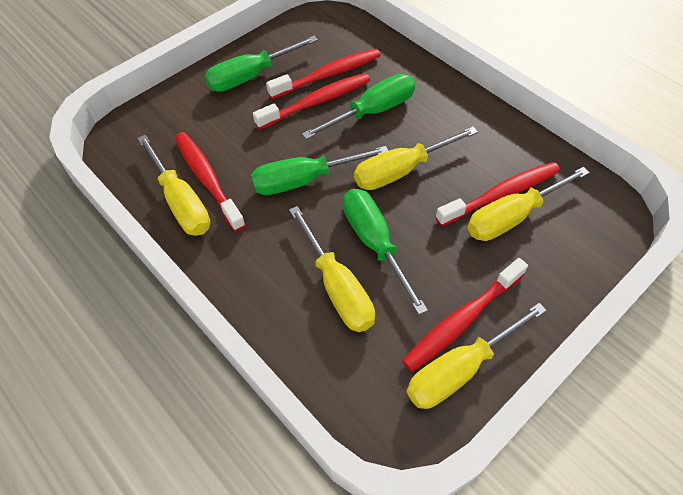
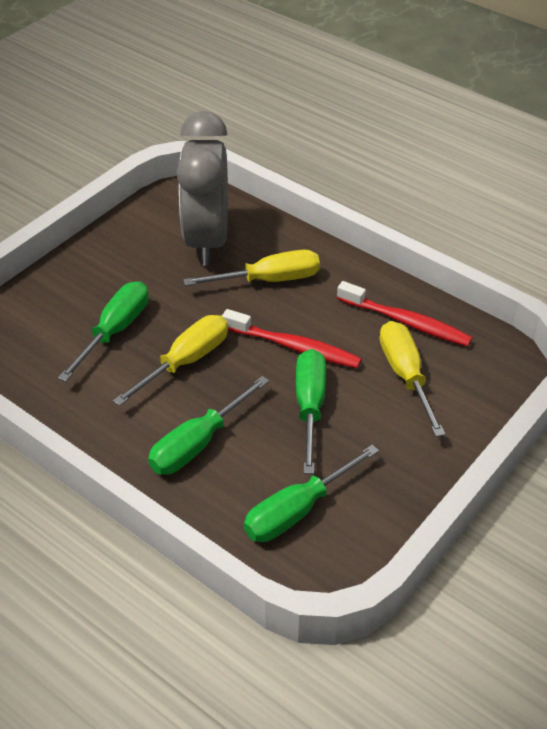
grey clock: none = 0 -> [176,111,228,266] = 1
red toothbrush: [175,132,246,232] [253,73,370,130] [266,49,381,99] [402,258,528,372] [435,162,560,226] = 5 -> [222,309,362,368] [337,281,473,347] = 2
yellow screwdriver: [137,135,210,236] [289,206,375,332] [354,127,478,190] [407,303,547,409] [467,167,590,241] = 5 -> [113,315,228,406] [183,250,320,286] [379,321,445,437] = 3

